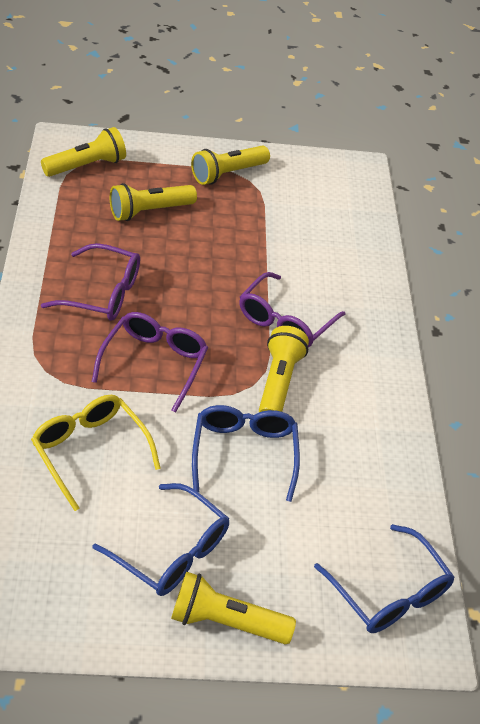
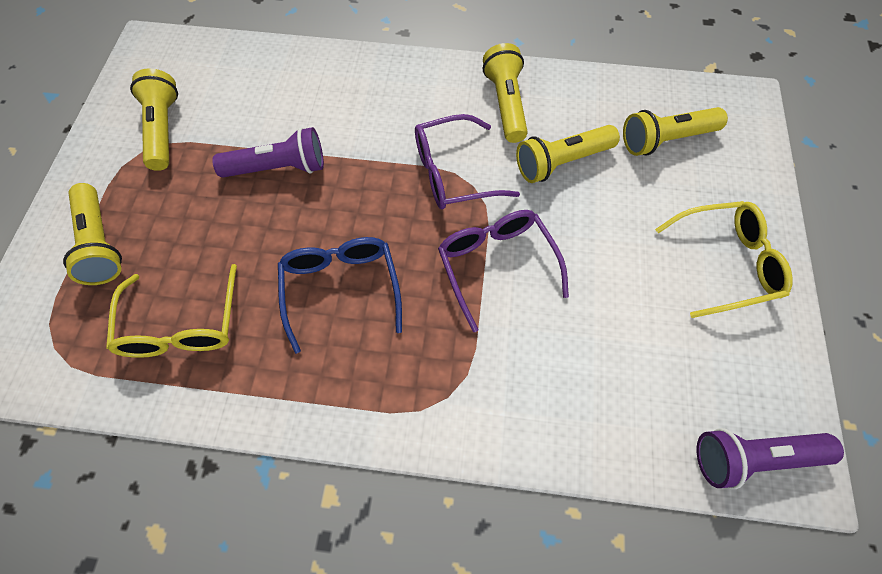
blue glasses: [92,483,230,596] [192,405,300,502] [314,524,455,633] = 3 -> [278,237,402,354] = 1
purple flashlight: none = 0 -> [212,127,324,177] [697,428,844,489] = 2
purple glasses: [41,243,140,321] [92,312,208,413] [239,272,345,347] = 3 -> [415,114,520,209] [438,210,569,332] = 2
yellow glasses: [31,395,161,511] = 1 -> [106,264,237,358] [655,201,793,318] = 2

